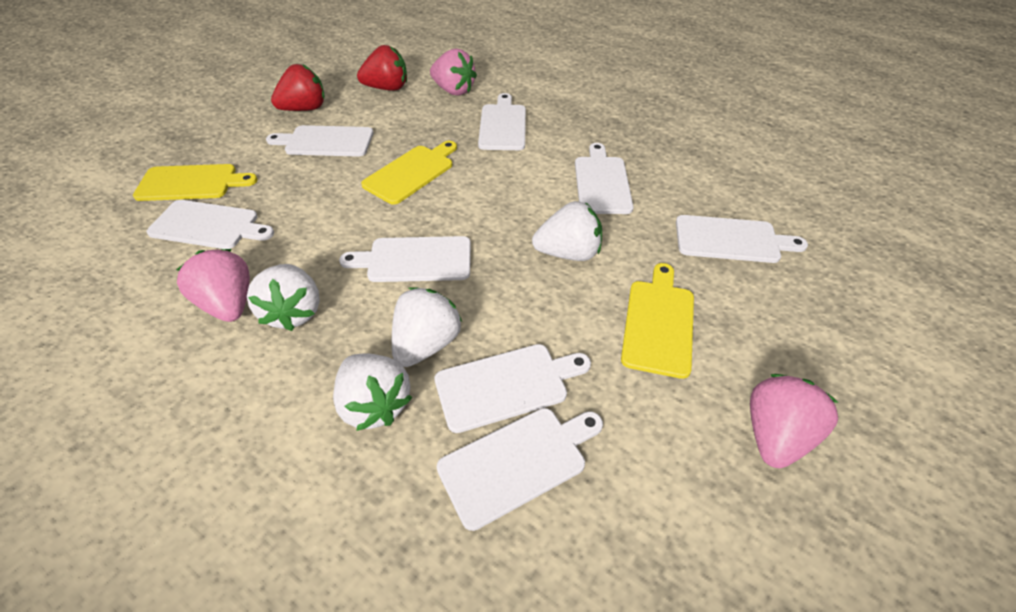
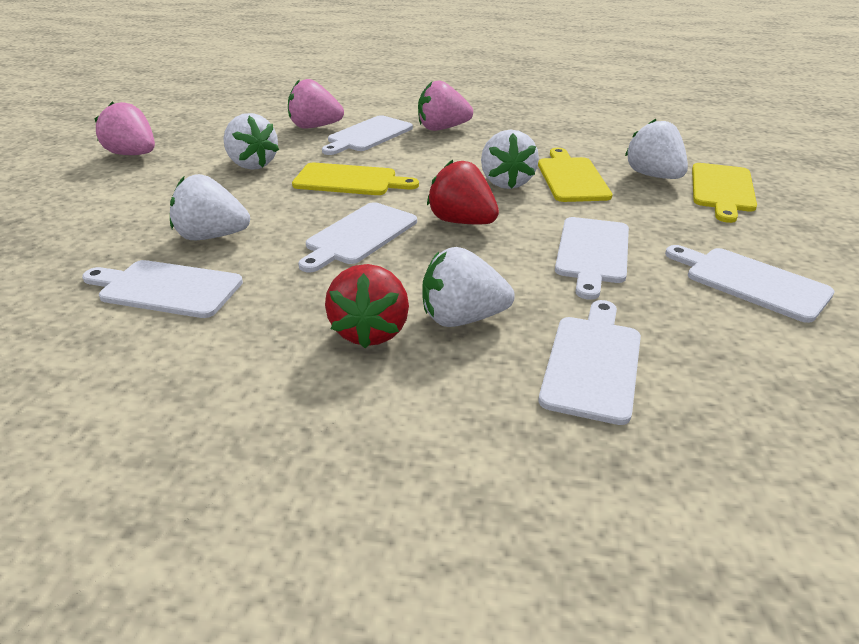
white cutting board: [146,200,274,249] [266,125,373,157] [339,236,471,282] [434,344,591,433] [437,408,603,531] [478,93,526,150] [575,143,634,214] [676,215,808,263] = 8 -> [82,260,243,318] [298,202,417,272] [322,115,413,155] [539,300,641,425] [555,217,629,300] [665,245,835,323] = 6
white strawberry: [247,264,320,331] [333,353,412,431] [392,287,462,367] [532,201,602,261] = 4 -> [170,174,250,240] [223,113,279,170] [422,247,515,327] [481,129,539,189] [625,119,688,179] = 5

